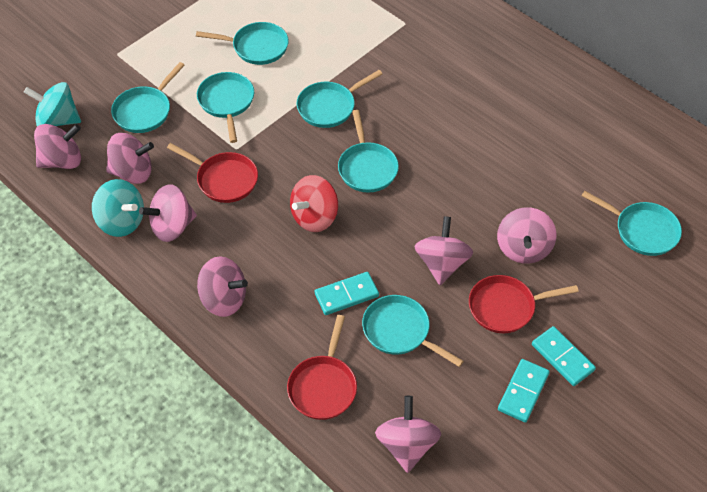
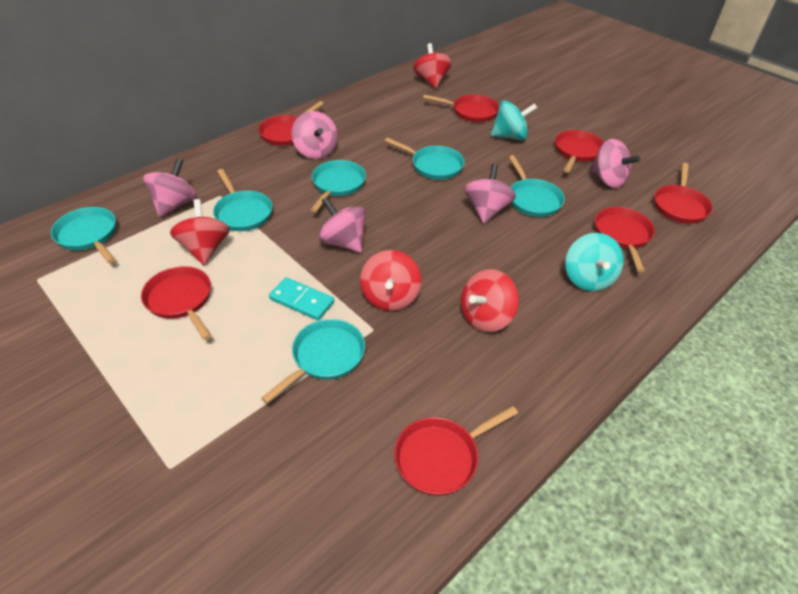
pink spinning top: [34,124,81,169] [106,133,154,184] [139,184,197,242] [197,256,248,317] [375,396,441,473] [414,216,473,285] [497,207,556,264] = 7 -> [143,158,197,217] [291,111,338,159] [318,197,366,253] [464,164,516,223] [590,139,640,188] = 5
red pan: [167,143,258,203] [287,315,357,420] [469,275,579,333] = 3 -> [141,266,212,340] [258,101,324,146] [394,406,518,496] [423,94,499,122] [555,130,604,173] [595,207,655,272] [654,163,713,224] = 7
red spinning top: [290,175,338,232] = 1 -> [170,199,230,265] [360,250,422,311] [413,43,452,88] [461,269,519,332] = 4
turquoise domino: [315,272,379,315] [498,359,550,423] [532,326,596,386] = 3 -> [269,277,334,320] = 1
turquoise pan: [111,62,185,133] [196,22,289,65] [197,72,254,143] [297,70,383,128] [338,110,399,193] [362,295,464,367] [582,191,682,256] = 7 -> [51,207,116,263] [213,169,272,231] [261,319,365,403] [311,160,366,212] [385,138,465,180] [509,155,565,217] = 6

